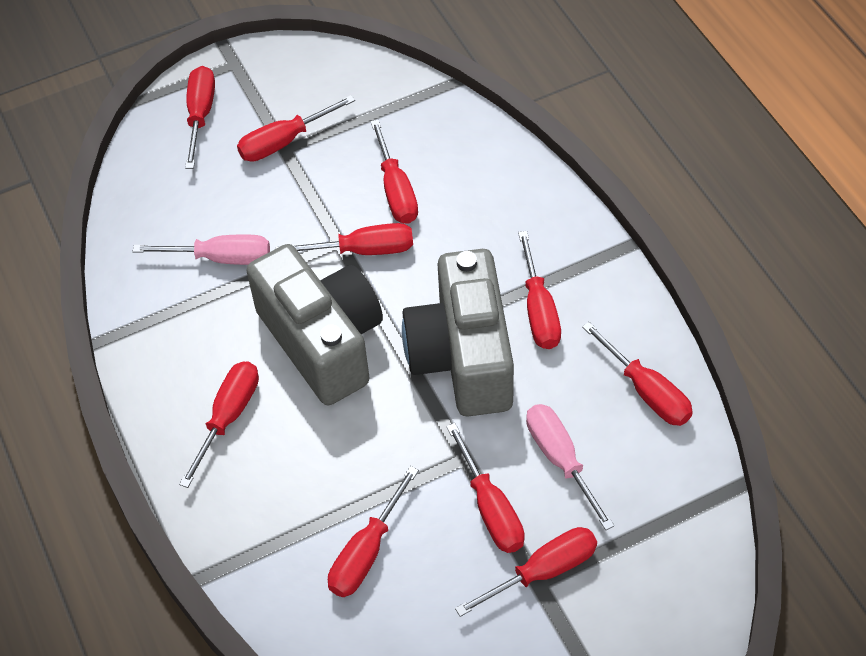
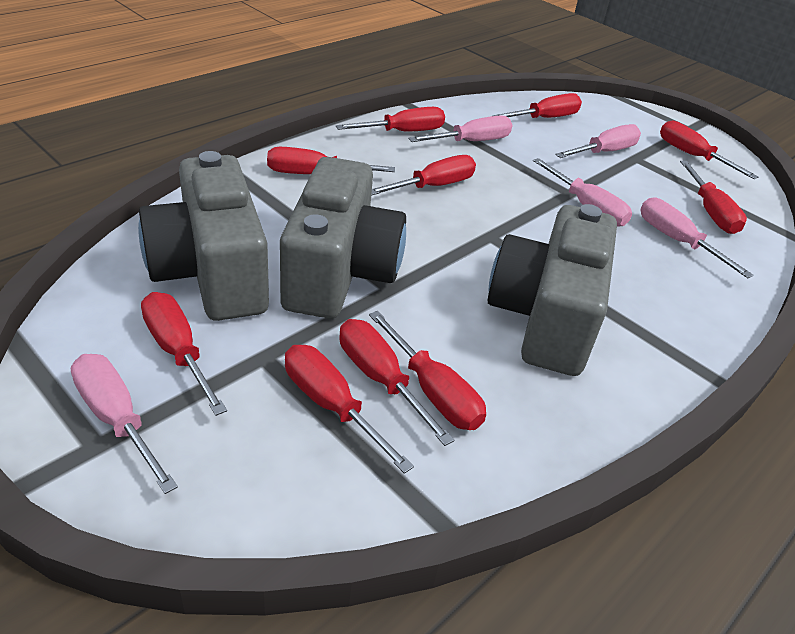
grey camera: [246,244,383,405] [402,249,514,416] = 2 -> [138,151,269,321] [280,157,406,319] [487,204,617,376] = 3
pink screwdriver: [133,235,270,265] [526,404,614,530] = 2 -> [71,354,178,494] [408,115,512,142] [533,158,632,227] [555,124,641,158] [640,197,754,278] = 5

